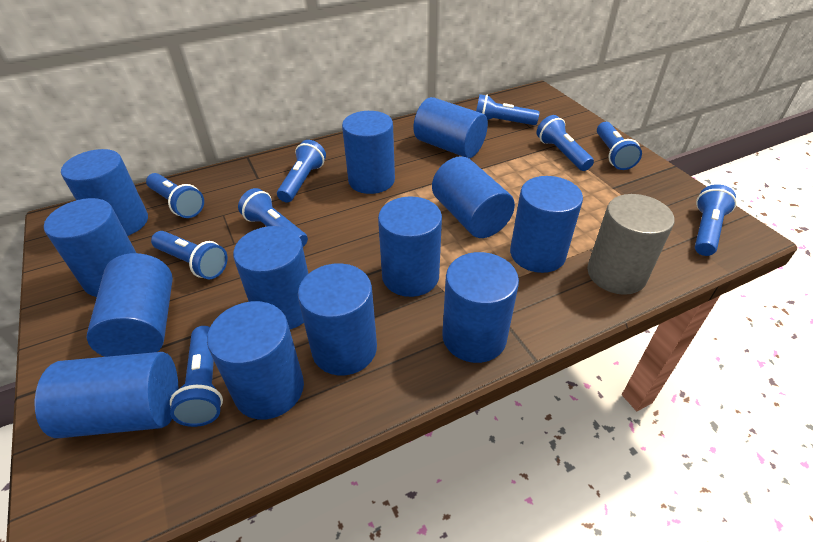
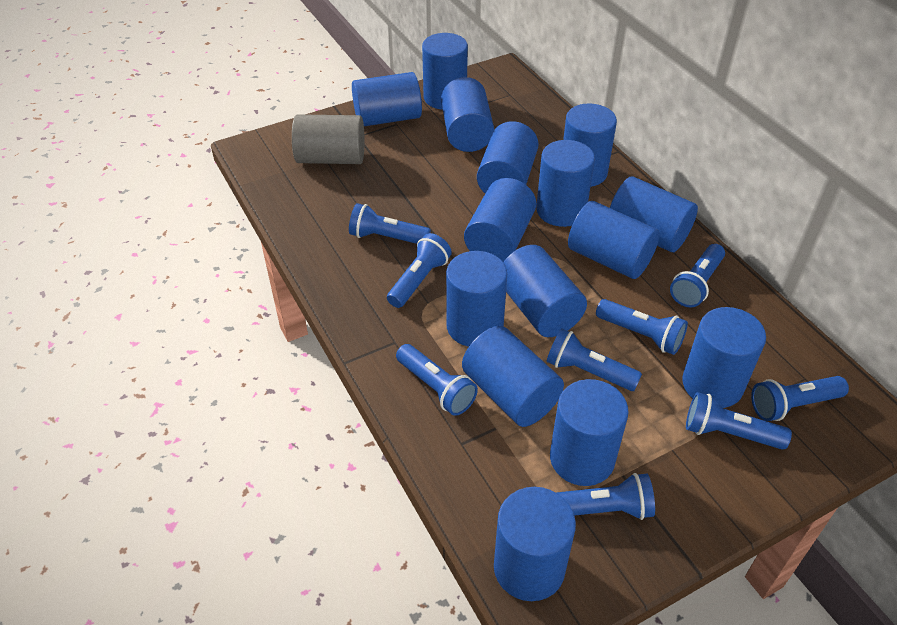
blue cylinder: [35,352,178,438] [44,198,136,297] [61,149,148,236] [87,253,173,357] [207,301,304,420] [233,226,308,329] [298,263,377,376] [342,111,395,194] [378,196,442,297] [414,97,488,158] [432,156,515,238] [442,252,519,363] [510,176,583,273] = 13 -> [352,72,422,126] [422,33,468,110] [441,77,494,152] [446,251,507,347] [462,326,564,427] [464,178,536,262] [477,121,538,193] [494,487,576,601] [503,245,587,337] [536,140,595,227] [550,379,629,486] [563,104,617,187] [568,201,660,279] [610,176,698,252] [682,307,766,408] = 15

